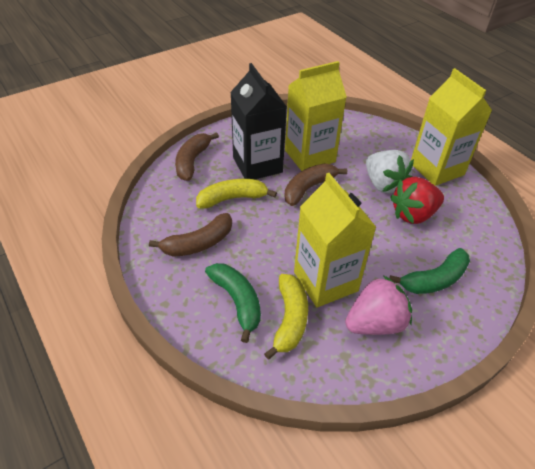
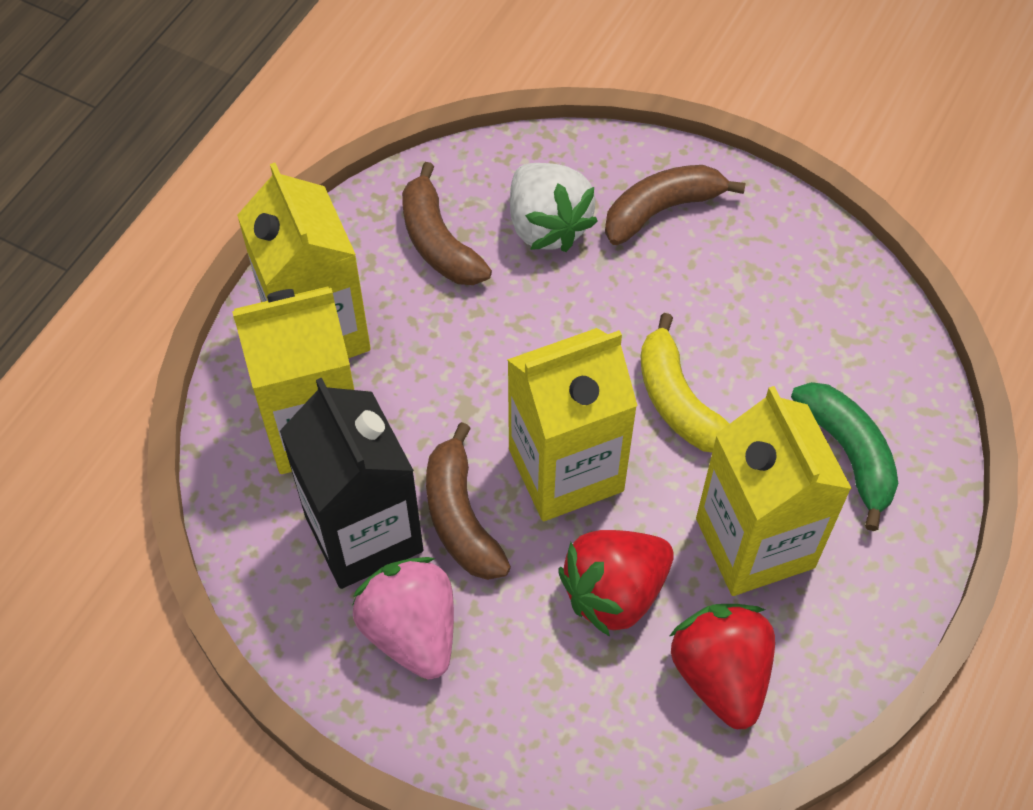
green banana: [205,263,261,343] [389,248,470,294] = 2 -> [791,382,898,531] = 1
red strawberry: [390,177,444,224] = 1 -> [559,530,674,637] [670,604,775,729] = 2
yellow banana: [196,179,277,209] [264,274,308,360] = 2 -> [641,313,729,453] = 1
yellow carton: [285,61,347,171] [294,173,376,307] [411,68,492,186] = 3 -> [232,287,354,474] [237,163,371,358] [507,328,638,521] [696,386,852,596] = 4

